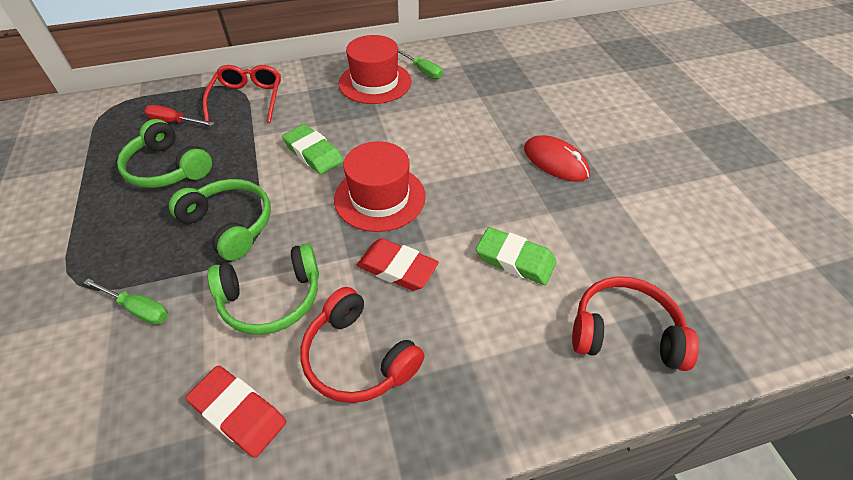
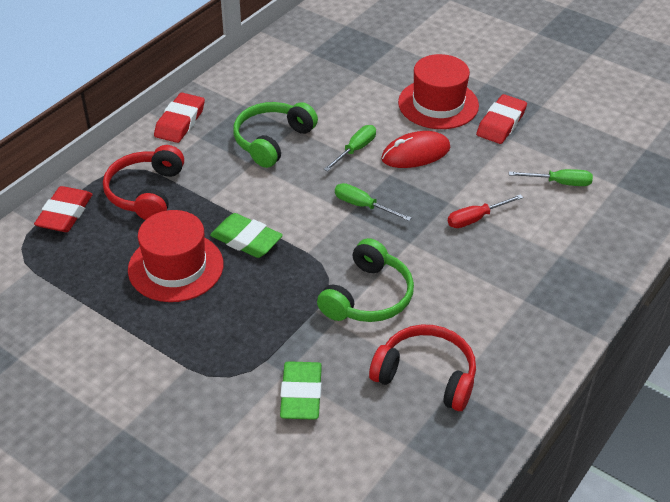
green headphones: [117,119,212,188] [169,179,271,261] [207,243,319,335] = 3 -> [233,102,318,168] [317,238,414,322] = 2
green screwdriver: [84,279,168,325] [398,49,443,79] = 2 -> [324,125,376,171] [335,183,411,221] [509,169,593,186] = 3
red eraser: [186,366,286,458] [357,238,439,291] = 2 -> [34,186,93,232] [154,93,205,143] [476,94,527,144] = 3
red glasses: [203,65,281,123] = 1 -> none = 0

